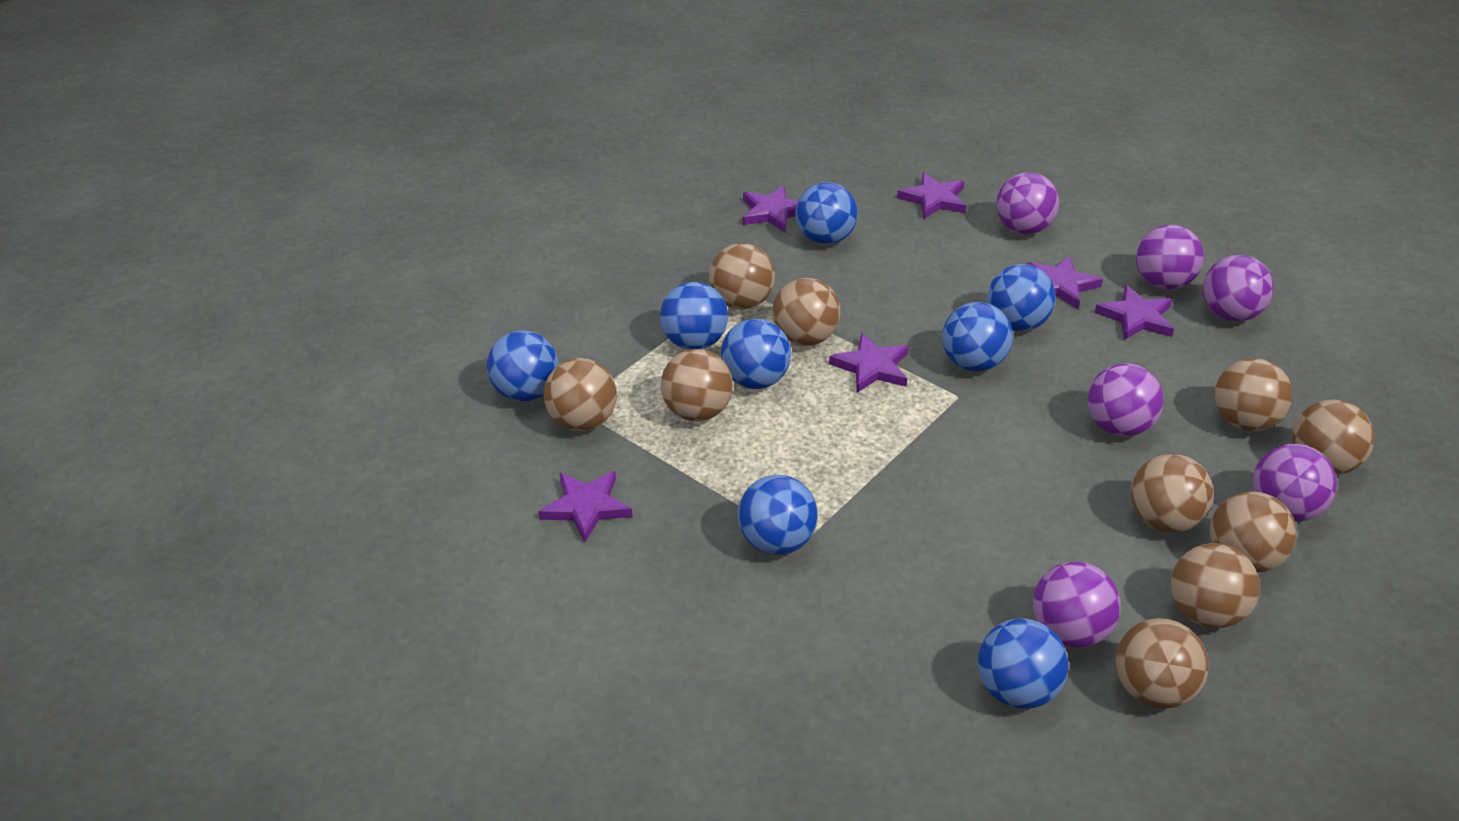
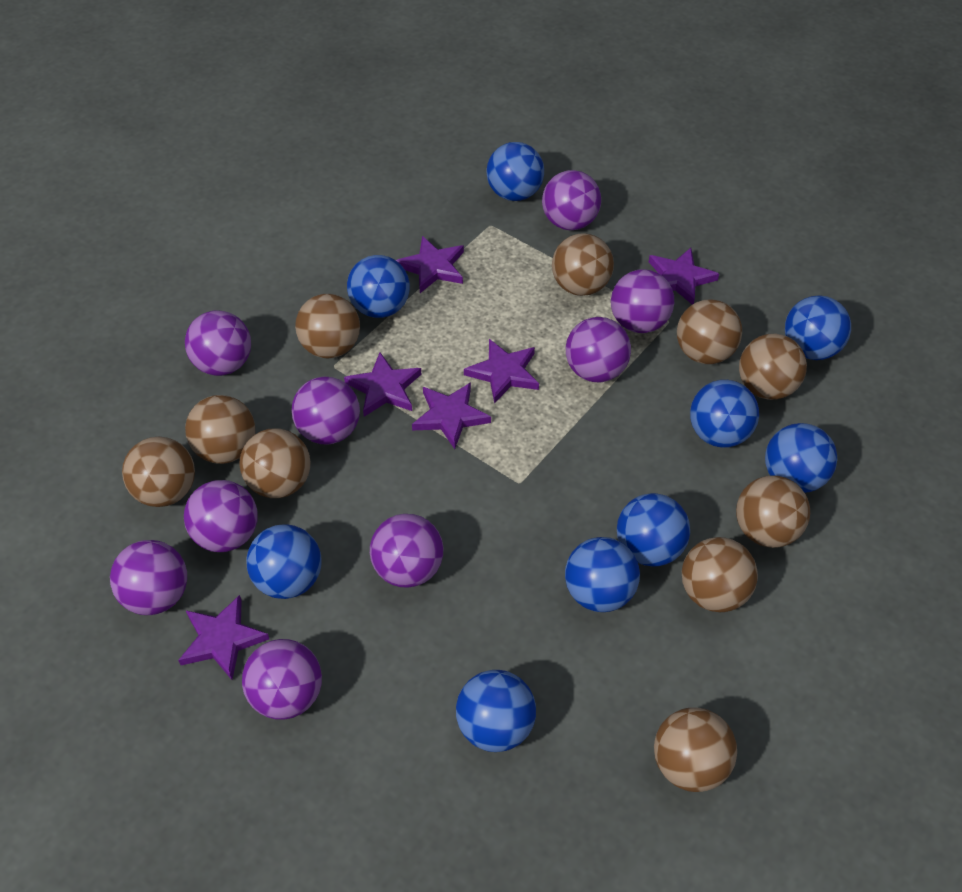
blue ball: [487,330,559,402] [660,282,728,350] [721,319,791,389] [738,475,818,555] [795,182,858,245] [942,302,1013,372] [977,618,1069,709] [987,264,1056,331] = 8 -> [246,524,321,599] [347,255,410,318] [456,670,536,752] [486,142,544,201] [565,537,640,612] [617,493,690,567] [690,380,759,448] [765,423,837,493] [785,295,851,360] = 9
purple ball: [996,172,1059,235] [1033,561,1121,648] [1087,363,1164,437] [1136,225,1204,290] [1203,255,1274,322] [1253,444,1337,522] = 6 -> [110,540,187,615] [184,480,257,552] [185,310,251,376] [242,639,322,720] [291,377,360,444] [370,514,443,588] [542,170,601,230] [566,317,631,382] [611,269,674,333] = 9

